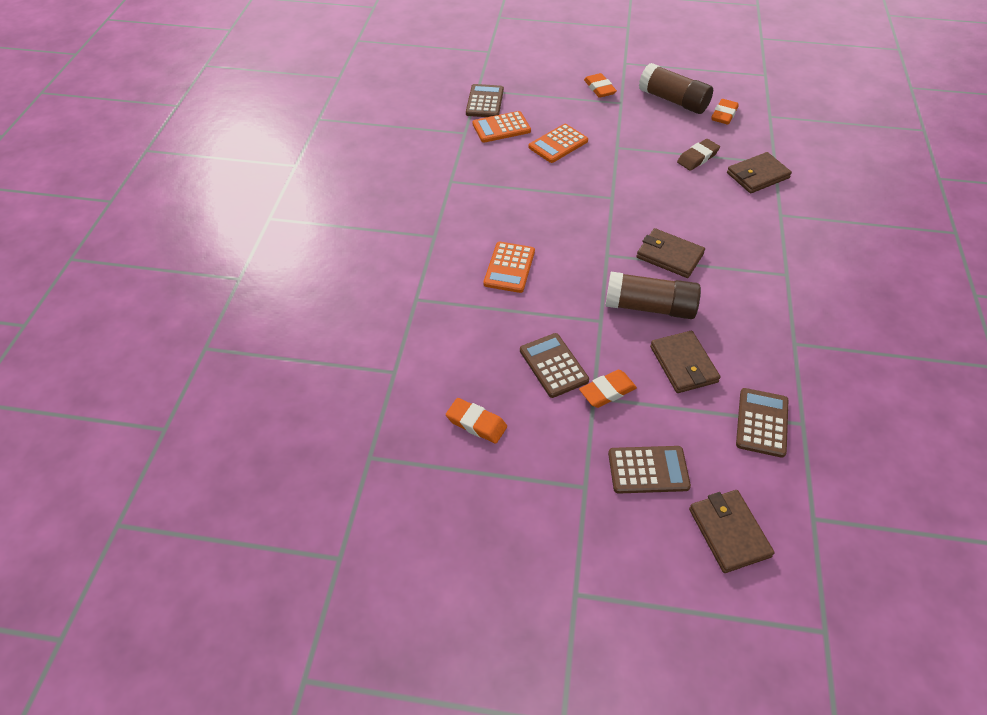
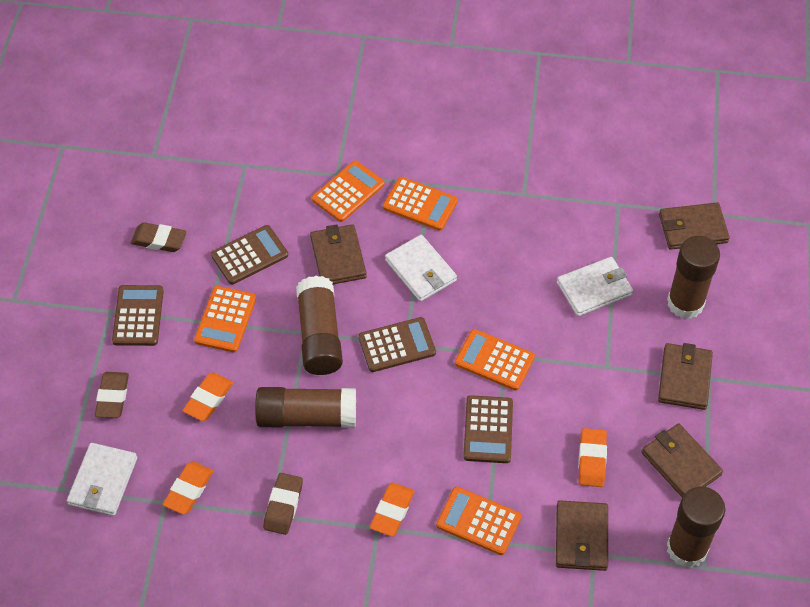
brown eraser: [677,139,720,171] = 1 -> [95,372,129,418] [131,222,187,252] [263,473,303,535] = 3
brown glue stick: [605,272,701,319] [639,63,713,114] = 2 -> [255,387,356,428] [296,276,343,375] [667,236,720,319] [667,487,725,568] = 4
brown wallet: [636,228,705,278] [650,331,721,393] [689,490,775,573] [727,152,792,193] = 4 -> [310,224,367,284] [556,500,608,571] [642,423,723,497] [658,343,713,410] [659,202,730,250] = 5
orange calculator: [472,111,531,142] [484,242,535,293] [528,124,588,163] = 3 -> [194,286,256,352] [312,160,385,222] [383,177,458,231] [436,487,521,555] [455,329,535,391] = 5
white wallet: none = 0 -> [67,443,137,516] [385,235,457,302] [557,257,633,316] = 3

